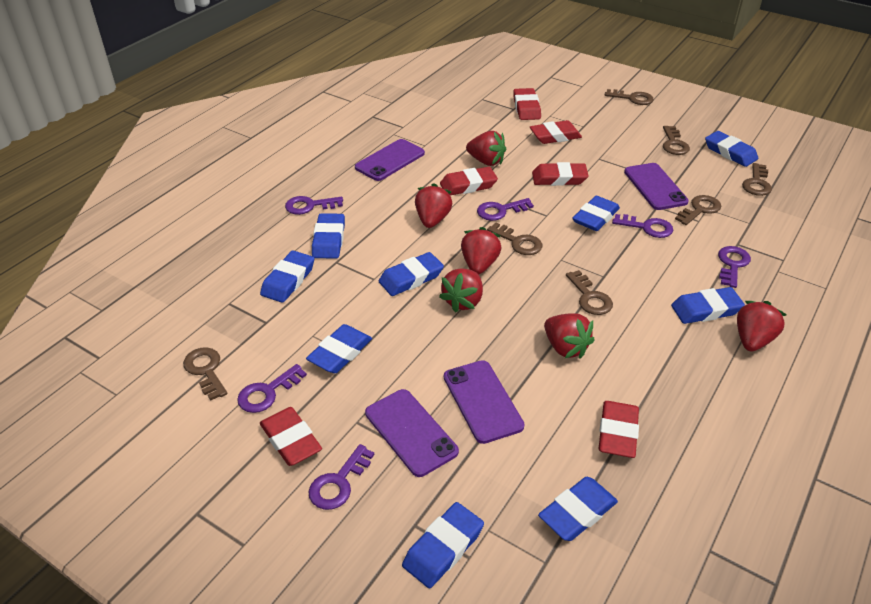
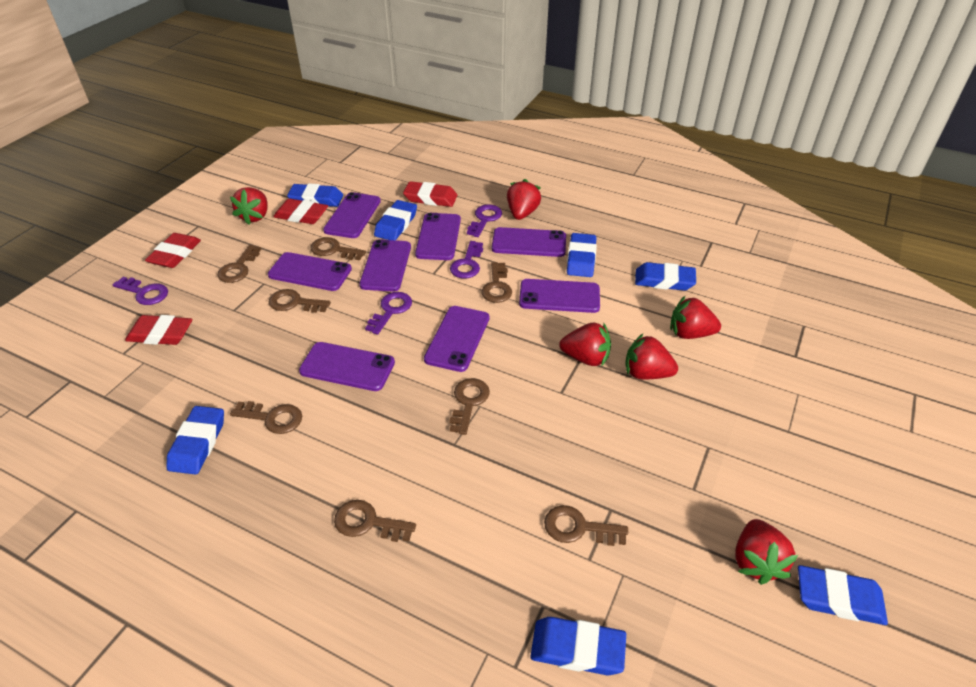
blue eraser: [260,250,314,303] [306,324,372,373] [312,213,345,259] [379,252,444,296] [402,502,484,588] [538,477,618,541] [572,196,620,231] [671,287,745,324] [705,131,758,167] = 9 -> [166,406,224,475] [287,183,343,207] [374,200,417,240] [530,617,626,675] [567,233,597,277] [635,262,696,291] [798,565,888,625] = 7
brown key: [183,347,227,400] [487,223,542,255] [566,270,613,315] [605,89,654,105] [663,126,690,155] [675,195,721,225] [742,163,772,196] = 7 -> [217,245,261,283] [230,401,302,434] [269,289,331,313] [310,237,366,260] [334,500,416,542] [449,378,490,435] [481,262,512,303] [544,505,628,546] = 8
purple key: [237,364,307,413] [285,196,343,215] [308,444,374,510] [477,198,534,221] [612,214,673,238] [718,246,751,288] = 6 -> [112,277,168,305] [365,292,412,335] [450,241,483,278] [467,204,502,237] = 4
purple phone: [355,139,425,181] [365,389,459,477] [444,360,525,444] [624,163,689,210] = 4 -> [268,252,352,291] [299,342,395,391] [323,192,381,238] [359,239,411,291] [415,213,461,260] [424,306,490,372] [492,227,566,257] [519,279,600,313] = 8
red eraser: [260,407,322,466] [440,167,498,195] [513,88,541,120] [530,120,582,144] [532,162,589,186] [598,401,639,458] = 6 -> [125,315,192,345] [145,233,201,268] [273,199,328,224] [403,181,457,207] = 4

